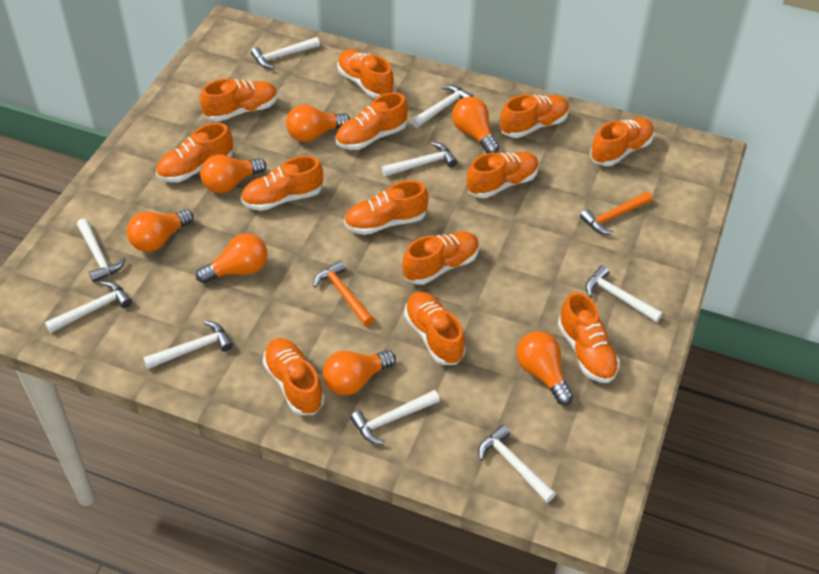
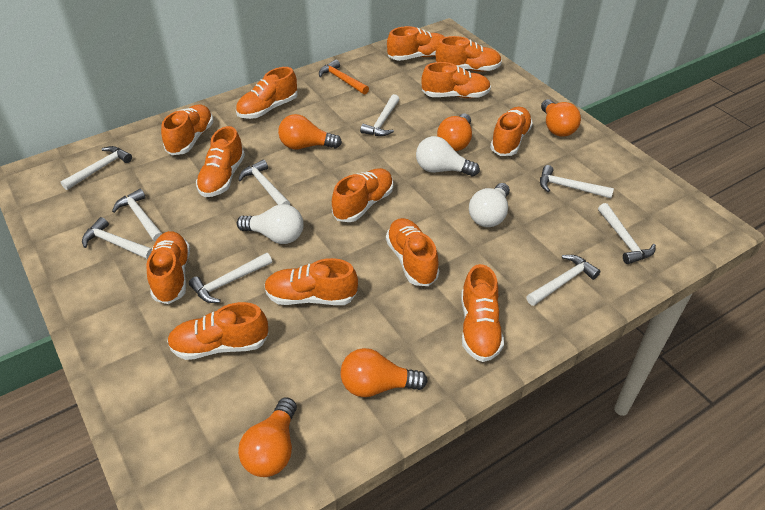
orange hammer: [313,260,374,326] [580,191,653,235] = 2 -> [319,59,369,95] = 1
orange light bulb: [127,209,194,252] [196,233,267,283] [200,154,266,193] [286,105,350,142] [323,350,396,395] [452,97,499,153] [516,331,573,405] = 7 -> [238,397,297,477] [278,114,342,149] [340,348,428,397] [437,114,472,151] [541,99,581,137] = 5
white light bulb: none = 0 -> [237,204,304,244] [416,136,480,176] [469,183,510,227] = 3

